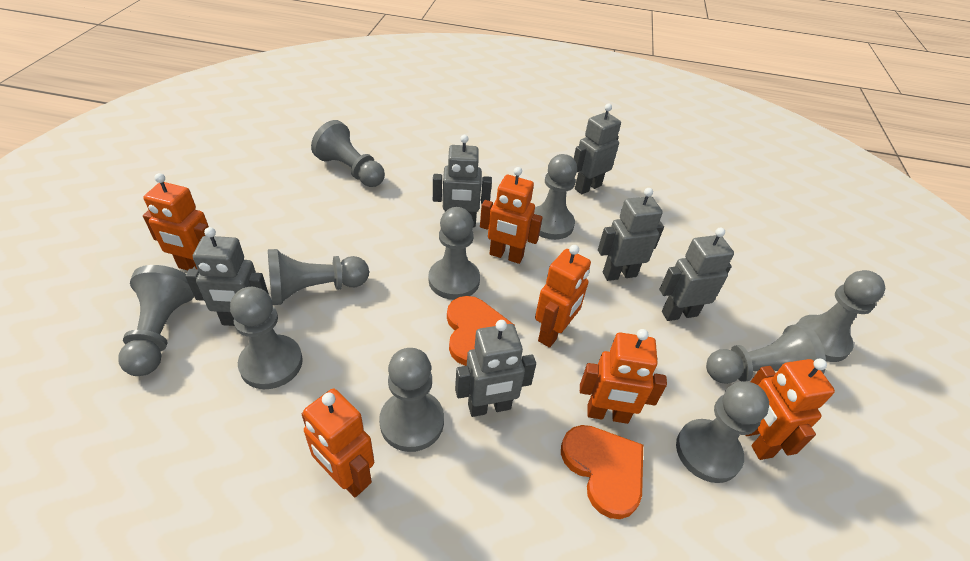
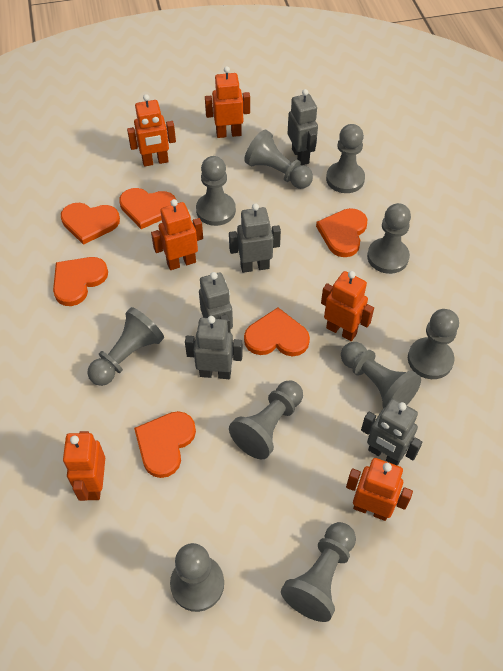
grey robot: [185,227,269,326] [433,135,492,227] [455,320,536,417] [574,104,621,194] [598,188,664,281] [660,228,734,321] = 6 -> [185,316,243,379] [199,272,233,333] [229,203,281,273] [288,89,318,165] [361,398,423,466] = 5
orange heart: [447,296,515,366] [561,425,643,519] = 2 -> [53,257,108,306] [61,203,120,245] [119,188,176,229] [134,411,196,478] [244,307,310,356] [316,208,367,257] = 6

